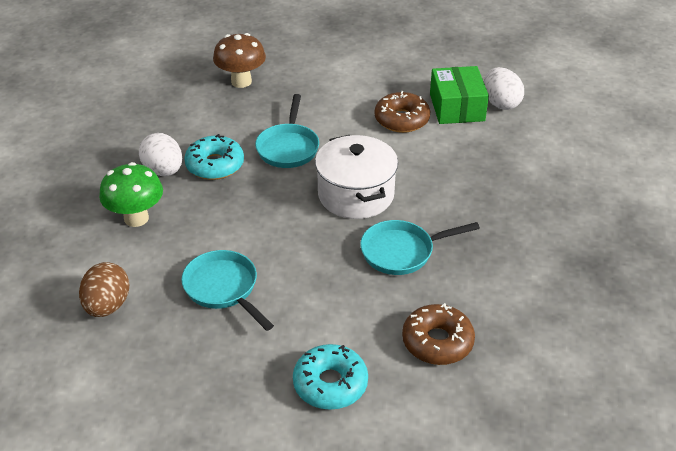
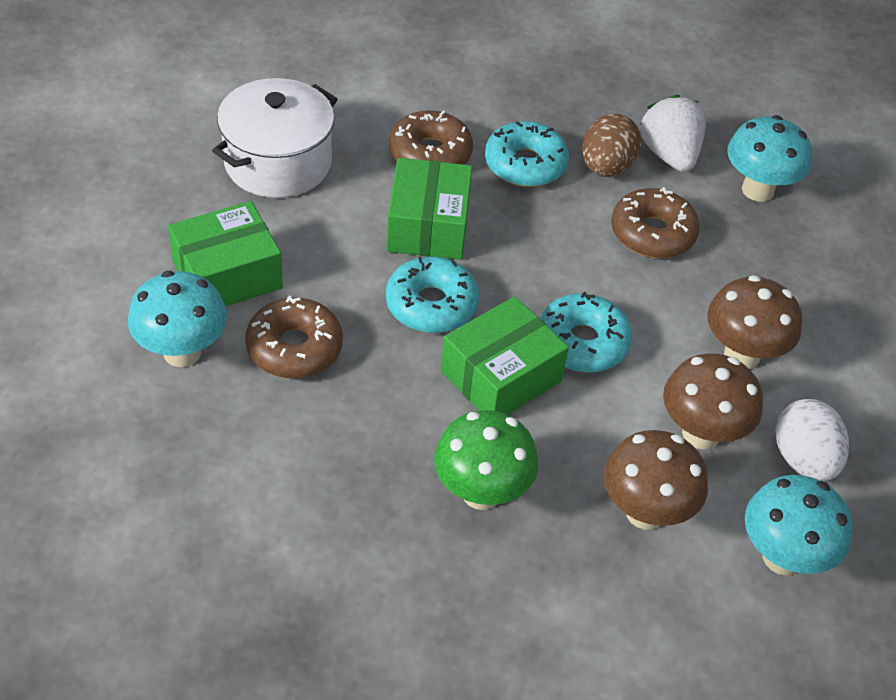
brown donut: [374,91,430,133] [402,303,475,365] = 2 -> [245,296,343,378] [389,110,473,165] [611,187,700,258] = 3
brown mushroom: [213,33,266,88] = 1 -> [604,430,708,530] [663,353,763,450] [707,275,802,369] = 3
green box: [430,66,489,124] = 1 -> [168,201,283,307] [386,158,472,260] [441,296,569,415] = 3
turquoise donut: [184,134,244,180] [293,344,368,410] = 2 -> [386,256,479,333] [485,121,569,187] [540,291,632,372] = 3
turquoise mushroom: none = 0 -> [128,271,227,367] [727,115,812,202] [745,475,853,576] = 3
turquoise pan: [181,250,274,331] [255,94,319,168] [360,220,480,275] = 3 -> none = 0
white egg: [139,133,182,176] [484,67,524,110] = 2 -> [775,399,849,481] = 1
white strawberry: none = 0 -> [640,95,706,172] = 1

